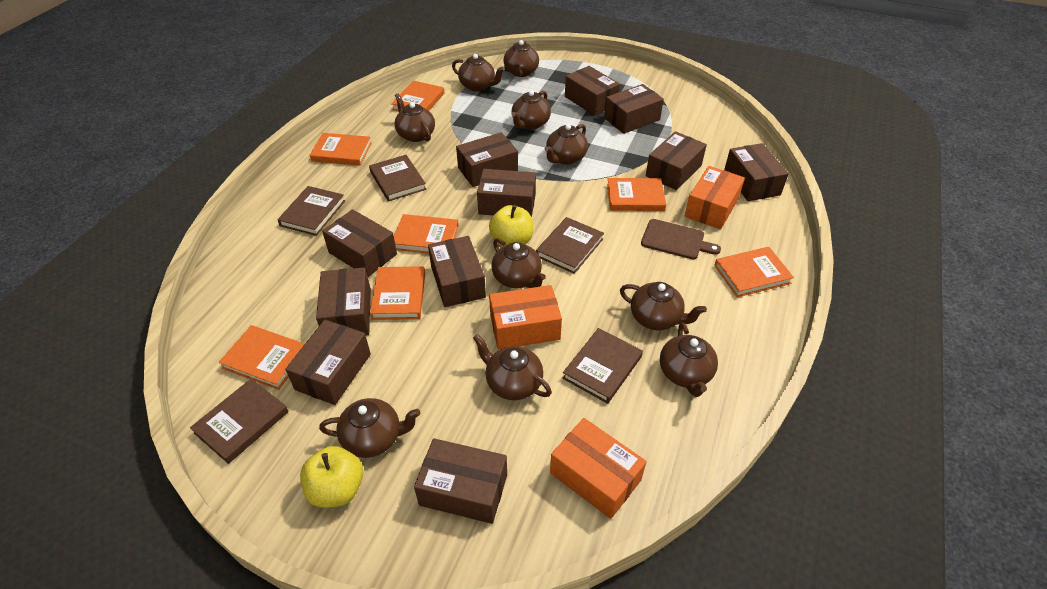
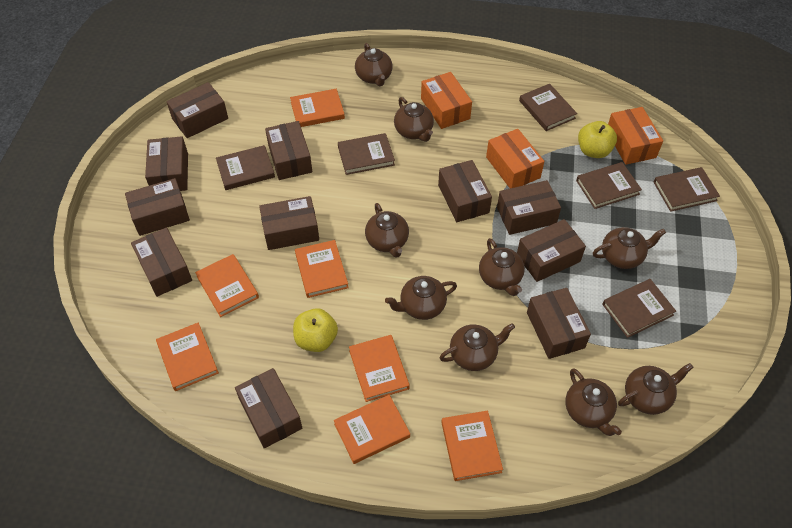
brown book: [190,379,289,464] [278,186,345,236] [369,155,426,202] [536,217,604,274] [562,328,643,404] = 5 -> [216,145,275,190] [338,133,395,175] [519,84,577,131] [576,162,642,209] [602,279,676,338] [653,167,720,212] = 6
brown cutting board: [641,219,721,259] = 1 -> none = 0
brown teapot: [319,398,420,458] [394,93,435,142] [452,54,505,91] [473,334,552,400] [491,238,546,288] [503,40,539,77] [511,90,551,130] [545,124,588,165] [620,282,707,330] [660,323,718,397] = 10 -> [355,43,393,86] [365,203,409,258] [385,276,457,320] [394,97,434,142] [440,323,515,371] [479,238,525,296] [565,368,622,436] [593,227,666,269] [618,363,693,415] = 9

